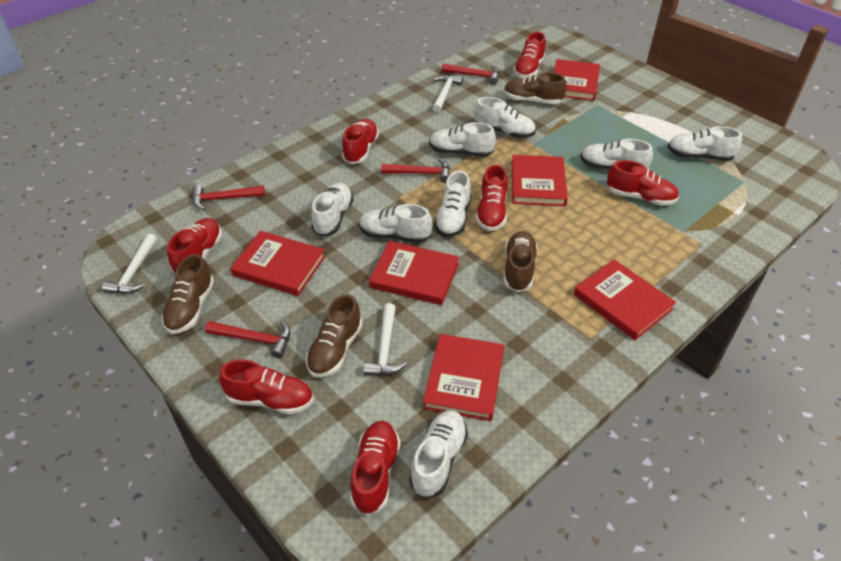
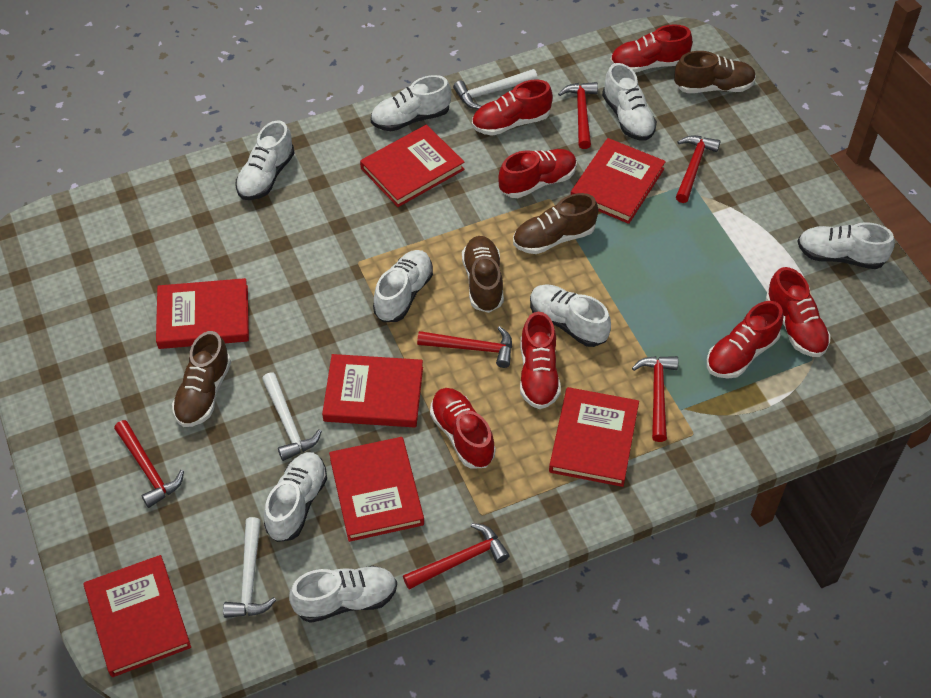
red book: [230,231,326,296] [369,241,459,305] [423,334,504,421] [512,155,568,206] [554,59,600,101] [574,259,676,340] = 6 -> [83,555,191,677] [156,278,249,349] [322,354,423,427] [329,437,424,542] [360,125,465,207] [549,387,639,487] [570,138,666,224] = 7
red hammer: [192,185,265,210] [205,321,291,358] [381,158,450,183] [441,63,499,85] = 4 -> [114,420,184,508] [403,523,510,589] [417,326,512,368] [558,82,598,149] [632,356,678,442] [676,135,721,203] = 6

